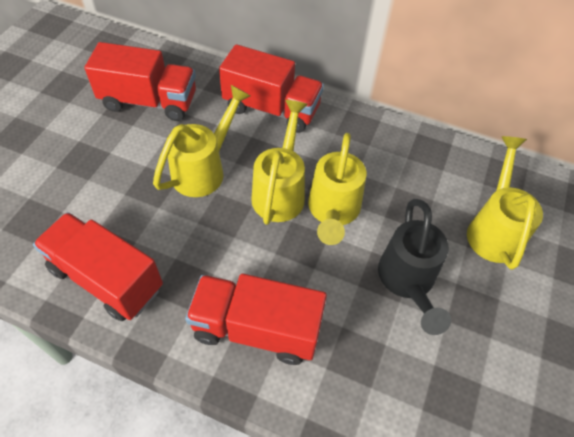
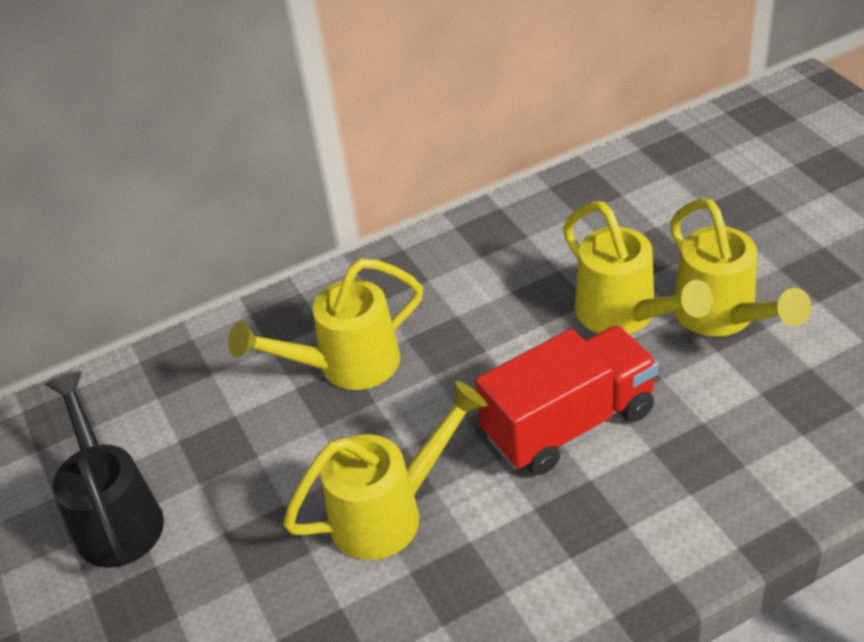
red truck: [33,212,163,321] [84,42,196,121] [185,274,327,365] [219,44,324,133] = 4 -> [475,325,659,475] = 1

